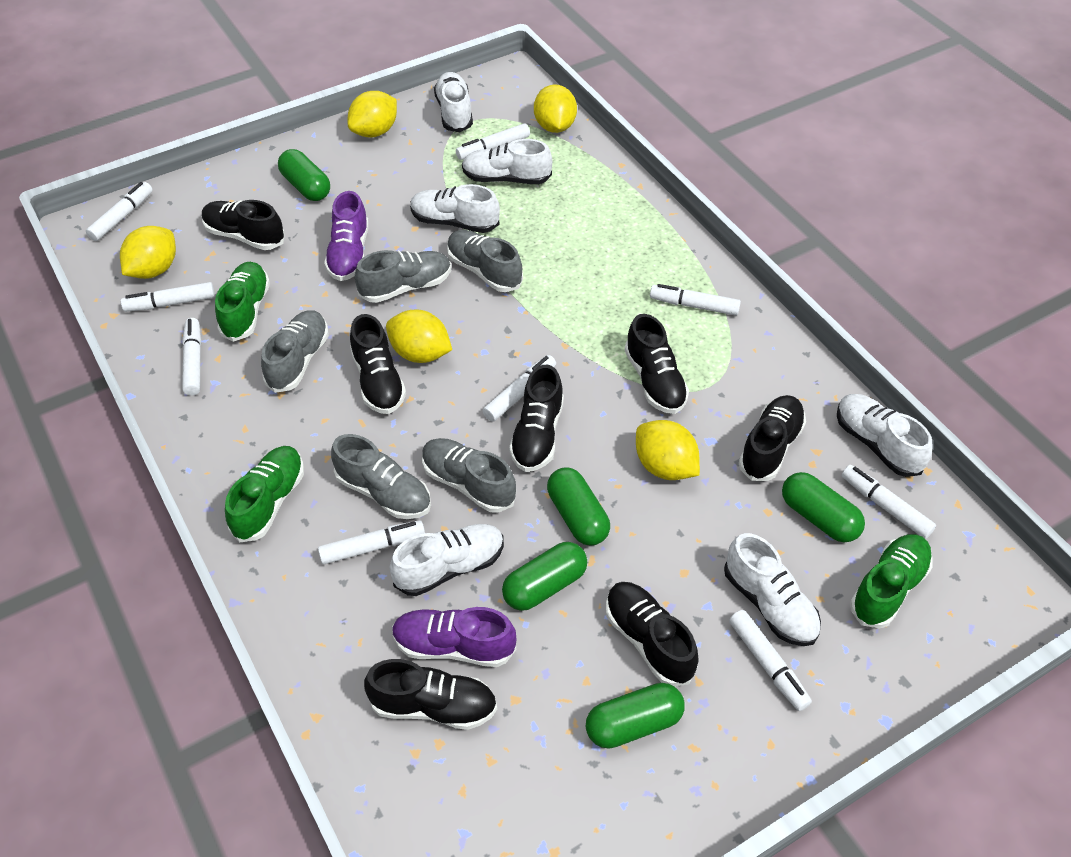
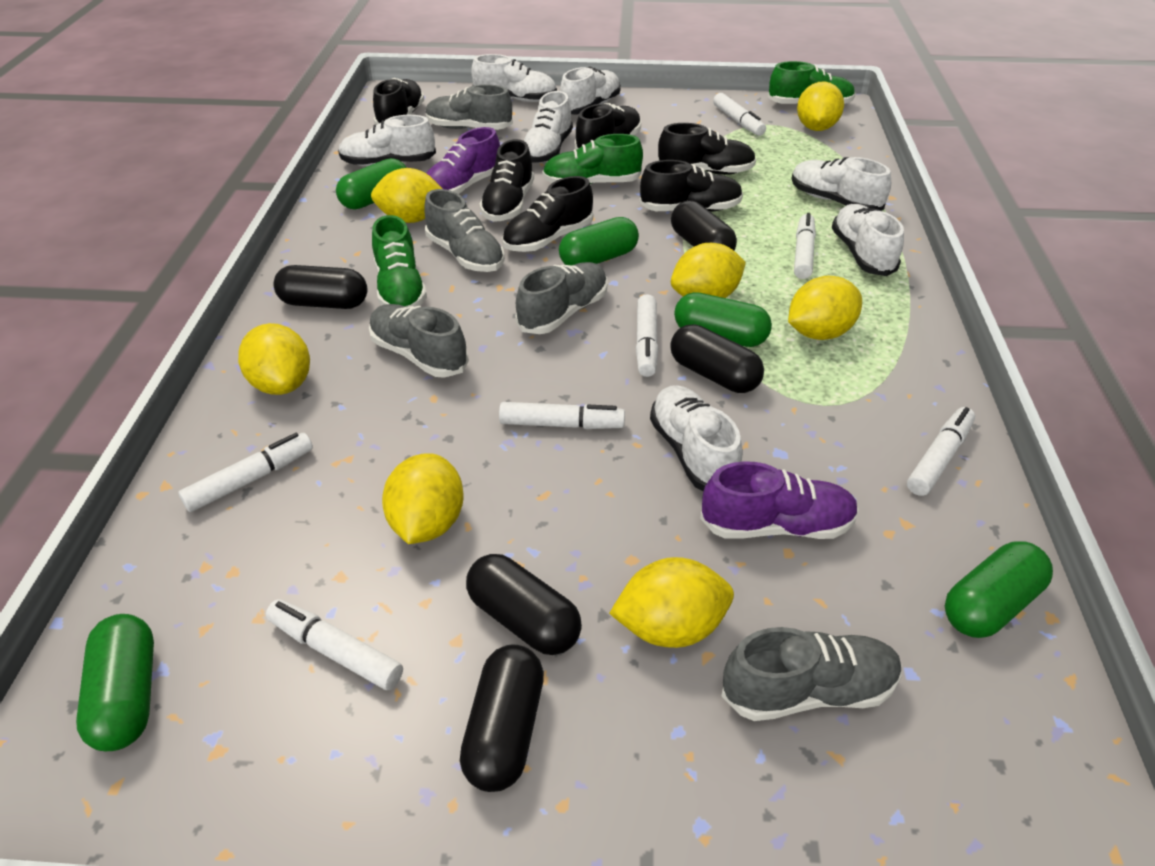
black capsule: none = 0 -> [273,265,367,309] [460,644,544,792] [466,554,582,655] [670,324,764,393] [671,201,737,250] = 5
black shoe: [202,200,285,250] [350,314,406,414] [364,659,497,730] [509,365,564,472] [606,582,699,686] [625,314,689,414] [739,395,806,481] = 7 -> [373,78,424,125] [479,139,534,222] [502,176,593,252] [575,103,641,150] [640,160,743,212] [657,123,756,175] = 6
white marker: [86,182,153,241] [121,282,215,312] [182,318,201,396] [318,520,425,564] [456,123,530,160] [483,355,556,422] [650,284,741,316] [729,610,812,711] [841,465,936,539] = 9 -> [178,433,313,512] [266,599,403,690] [499,402,625,429] [636,294,658,377] [713,93,766,136] [794,213,816,279] [907,407,975,496] = 7
white shoe: [390,524,504,596] [410,184,500,233] [434,72,473,132] [462,139,552,184] [724,533,821,646] [837,394,932,477] = 6 -> [338,115,436,166] [471,54,557,102] [524,91,573,163] [560,67,621,115] [650,385,743,491] [791,157,891,210] [832,204,904,276] = 7
yellow lemon: [120,226,176,279] [347,91,397,137] [386,310,452,363] [534,85,577,133] [636,420,700,480] = 5 -> [238,323,310,395] [371,168,442,223] [382,453,464,544] [609,557,734,648] [671,243,746,298] [788,276,862,340] [797,81,844,131] = 7

